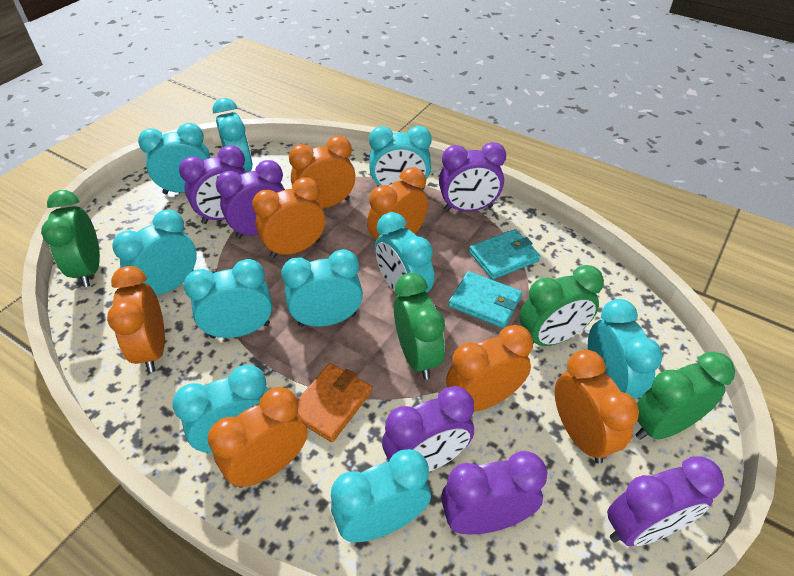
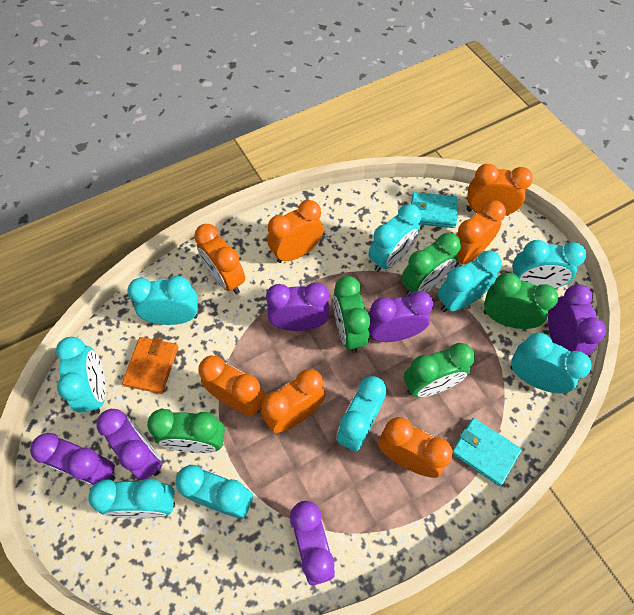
green clock: [41,190,100,287] [394,273,445,379] [519,265,604,346] [635,352,735,440] = 4 -> [147,409,225,453] [333,276,370,353] [401,233,461,296] [404,343,475,397] [484,273,558,329] = 5
turquoise clock: [112,210,197,295] [138,123,210,194] [172,365,268,453] [184,259,272,339] [212,98,253,172] [281,249,363,327] [331,449,431,542] [369,126,432,190] [375,212,434,293] [588,299,662,399] = 10 -> [56,337,106,414] [88,478,175,519] [127,276,198,325] [176,465,253,518] [337,376,387,451] [369,204,421,272] [438,251,502,312] [511,333,592,393] [513,240,586,288] = 9

